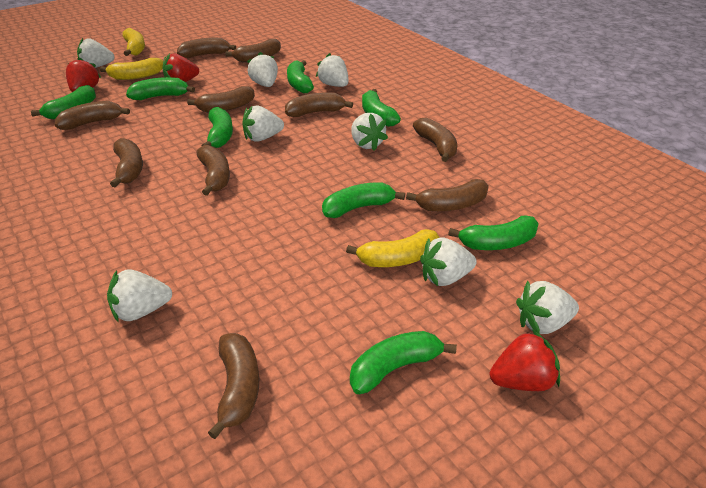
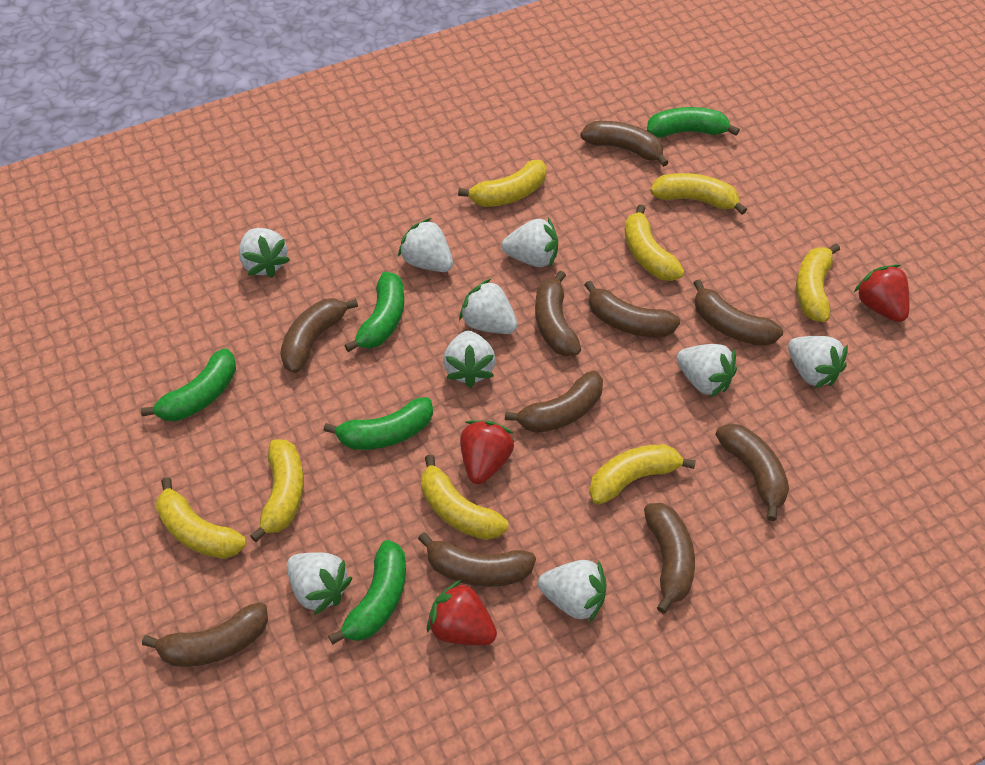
green banana: [31,85,96,120] [126,77,195,100] [202,107,233,148] [287,60,314,94] [322,182,405,218] [350,331,457,394] [362,89,401,127] [448,215,539,250] = 8 -> [141,348,236,421] [323,397,433,450] [328,540,406,645] [344,272,404,352] [647,107,740,138] = 5
white strawberry: [77,38,115,68] [107,269,172,323] [242,105,284,142] [247,52,278,87] [316,53,349,87] [351,113,388,151] [420,237,477,286] [516,281,579,334] = 8 -> [239,228,290,278] [287,552,352,615] [398,218,453,272] [443,331,496,388] [459,278,518,334] [502,218,558,267] [538,560,607,622] [677,344,737,398] [788,336,848,388] = 9
yellow banana: [100,58,163,80] [122,28,145,56] [346,229,439,267] = 3 -> [156,477,247,559] [250,439,304,542] [421,455,508,540] [458,160,547,207] [589,444,696,505] [625,204,684,281] [650,173,747,215] [796,243,840,322] = 8

